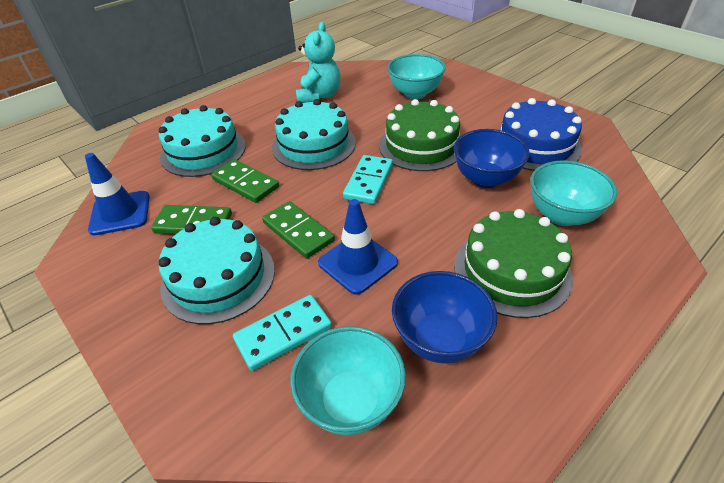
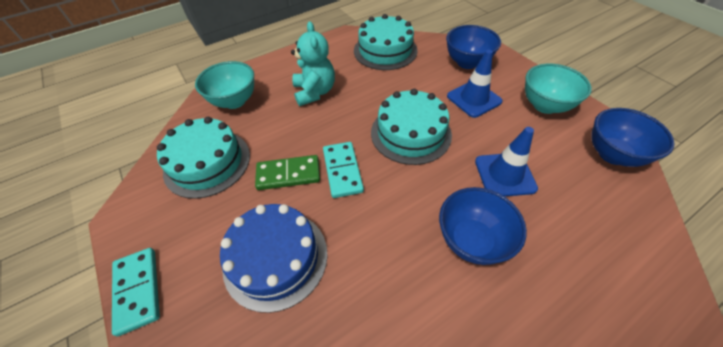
blue bowl: [392,271,497,364] [454,129,530,188] = 2 -> [439,187,527,265] [446,25,501,69] [591,108,675,167] = 3
green cake: [379,99,460,171] [454,209,573,318] = 2 -> none = 0
green domino: [151,205,232,234] [211,159,279,203] [262,201,335,259] = 3 -> [255,155,320,190] = 1
turquoise bowl: [290,326,406,435] [388,54,446,99] [530,160,617,226] = 3 -> [195,61,254,109] [525,64,592,114] = 2

